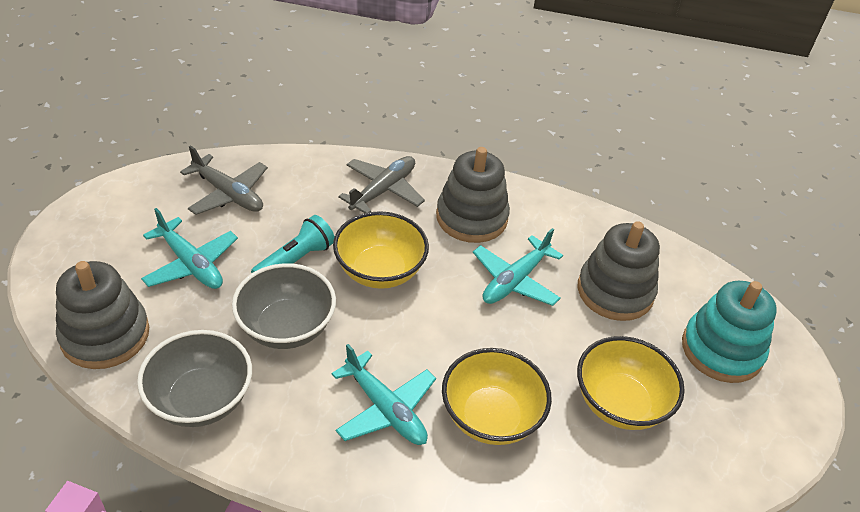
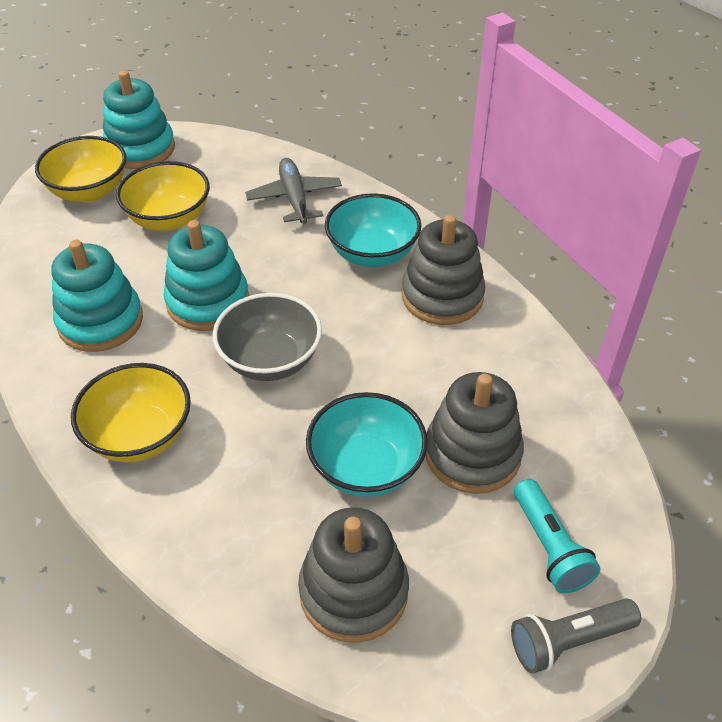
grey bowl: [137,330,252,427] [232,263,336,349] = 2 -> [213,293,322,381] = 1
grey flashlight: none = 0 -> [511,598,641,674] = 1
grey plane: [180,145,268,215] [338,156,425,213] = 2 -> [245,158,342,224] = 1
turquoise bowl: none = 0 -> [306,392,428,497] [325,193,422,267] = 2
turquoise plane: [141,208,238,289] [331,344,436,445] [473,228,563,306] = 3 -> none = 0
turquoise stacking toy: [682,281,777,383] = 1 -> [52,240,143,352] [103,70,175,169] [163,220,249,331] = 3

